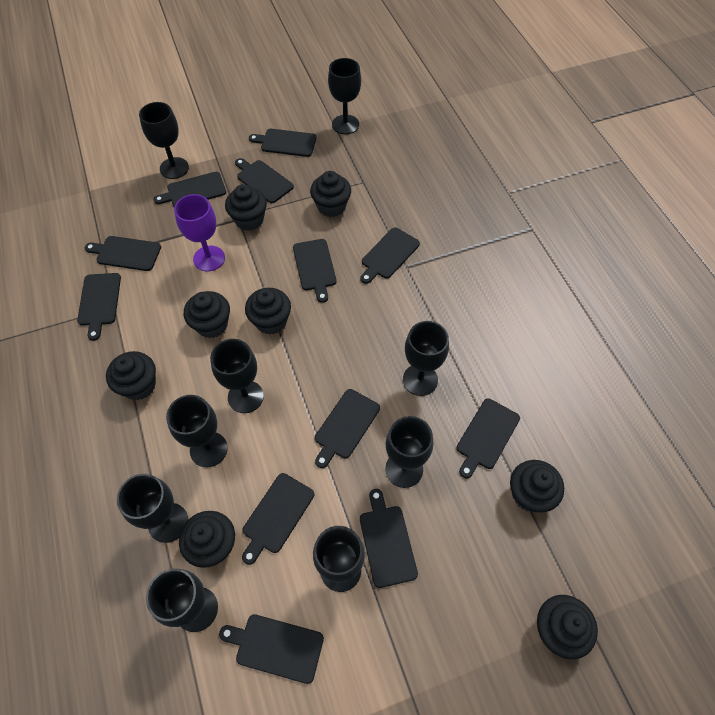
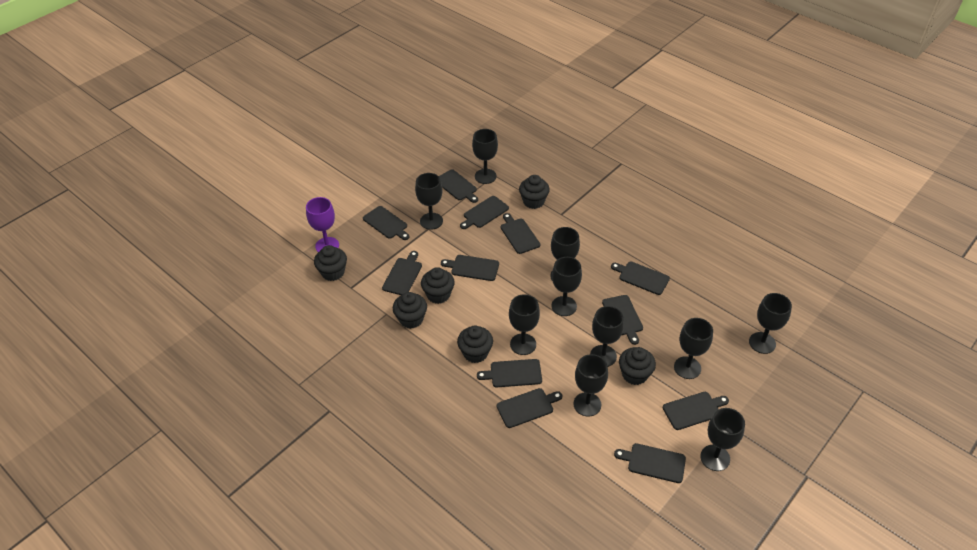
black cupcake: [106,351,156,400] [179,511,235,568] [184,291,230,338] [225,184,267,231] [245,288,291,335] [310,171,351,217] [510,460,564,512] [537,595,598,659] = 8 -> [314,245,347,281] [393,292,427,329] [421,267,455,304] [457,326,493,363] [519,175,550,209] [619,347,656,385] = 6
black goblet: [117,474,188,543] [139,102,189,179] [146,569,218,632] [166,395,228,468] [210,339,264,413] [313,526,365,592] [328,58,361,134] [385,416,433,488] [403,321,449,396] = 9 -> [415,173,443,230] [472,129,498,184] [509,294,540,355] [550,227,580,280] [551,257,582,316] [573,354,608,416] [590,306,624,367] [674,318,713,379] [700,408,745,471] [749,293,792,354] = 10

